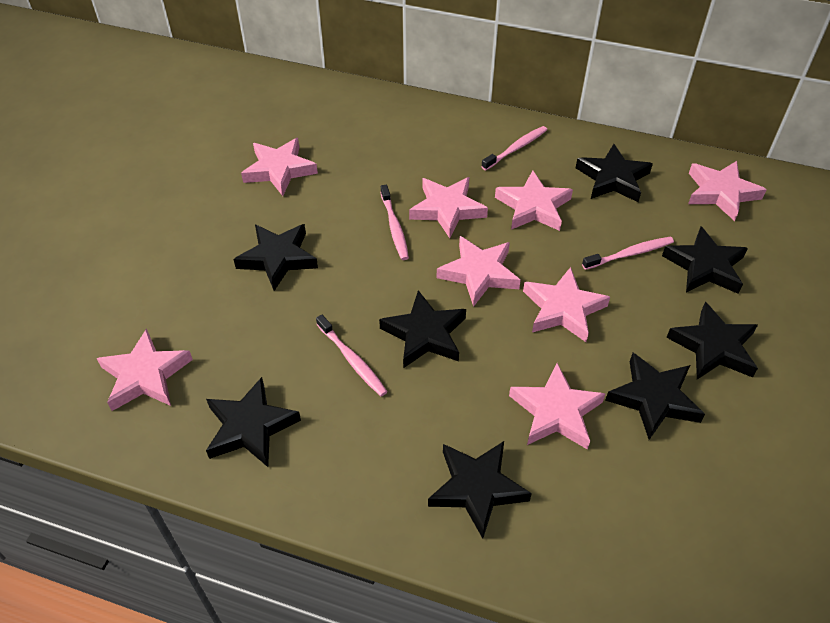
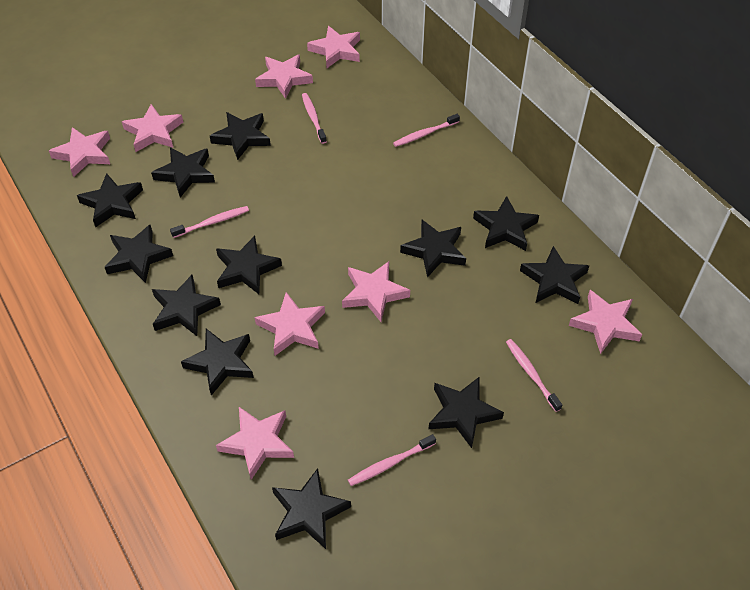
black star: [206,377,301,467] [233,224,318,291] [379,290,466,368] [428,441,532,539] [576,144,653,202] [605,353,705,440] [662,226,748,294] [666,302,758,379] = 8 -> [77,173,143,227] [104,225,173,283] [151,147,215,198] [152,275,221,336] [181,329,254,396] [210,112,271,160] [216,236,282,294] [272,468,351,549] [400,220,466,278] [429,376,504,448] [473,196,539,251] [520,246,589,304] = 12
pink toothbrush: [316,315,388,396] [381,185,409,260] [481,126,547,170] [582,237,674,270] = 4 -> [170,206,249,238] [302,93,327,144] [348,434,436,486] [393,114,460,147] [506,339,562,412] = 5

